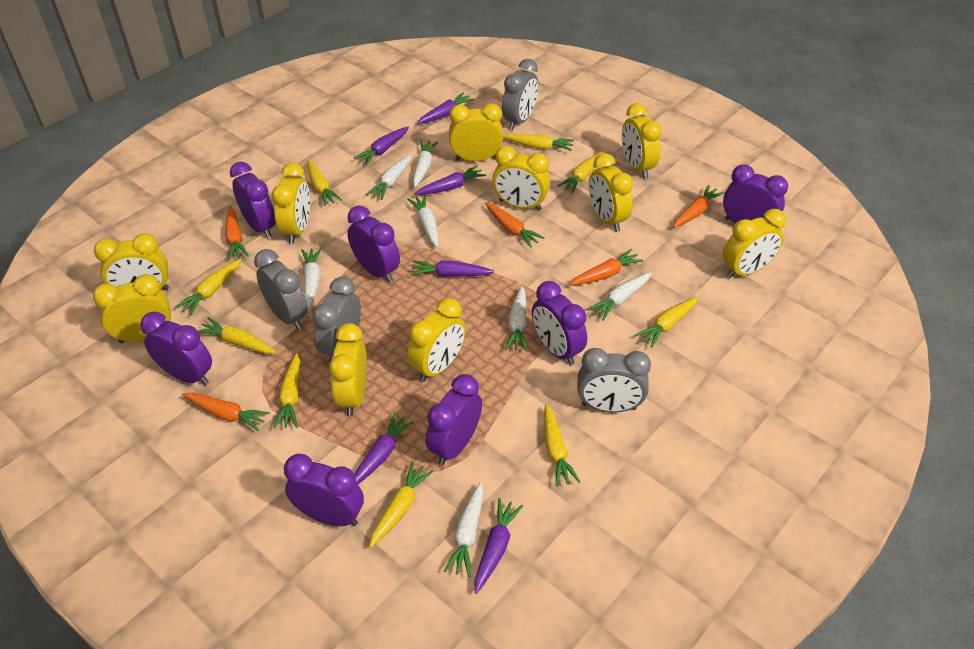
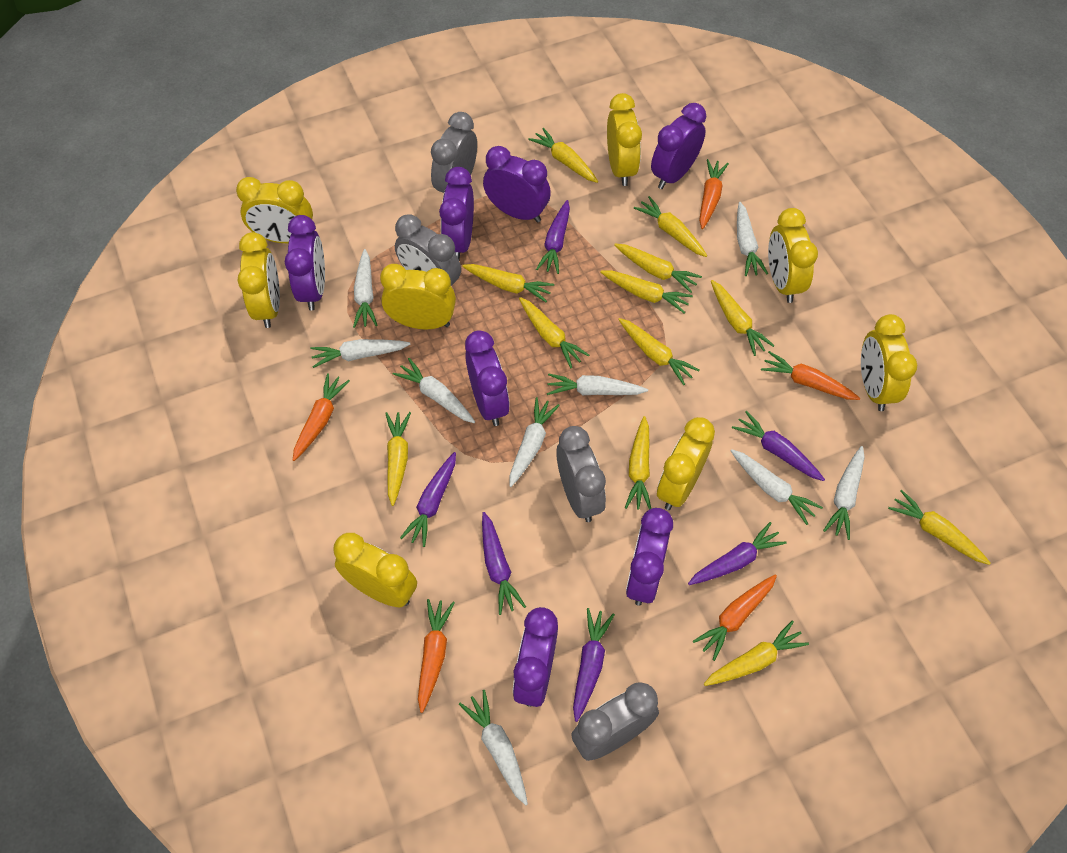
white carrot: [301,248,322,308] [366,154,412,200] [408,195,438,247] [413,140,438,187] [444,482,483,577] [505,286,527,351] [587,272,652,321] = 7 -> [311,339,410,368] [353,249,377,328] [393,358,475,423] [459,690,528,805] [509,397,560,487] [547,373,648,395] [731,449,823,525] [737,202,768,276] [823,446,865,540] = 9
yellow carrot: [175,259,241,315] [198,317,276,354] [273,353,300,428] [307,160,342,206] [369,462,434,548] [503,134,574,151] [544,404,580,487] [557,151,605,193] [635,297,699,348] = 9 -> [385,412,411,506] [462,264,554,302] [519,297,589,368] [528,128,598,183] [600,270,693,313] [614,244,702,293] [618,318,700,385] [625,416,651,510] [634,196,707,257] [704,620,809,686] [711,280,774,356] [888,490,991,565] = 12
yellow clock: [93,274,171,343] [94,233,169,291] [272,162,310,243] [329,323,367,416] [407,298,466,382] [449,103,503,161] [492,146,550,211] [589,153,633,232] [622,103,662,179] [723,209,786,279] = 10 -> [236,177,313,243] [238,232,280,328] [334,533,417,607] [380,264,456,330] [607,93,642,186] [657,417,715,510] [768,208,818,303] [861,314,917,411] = 8

